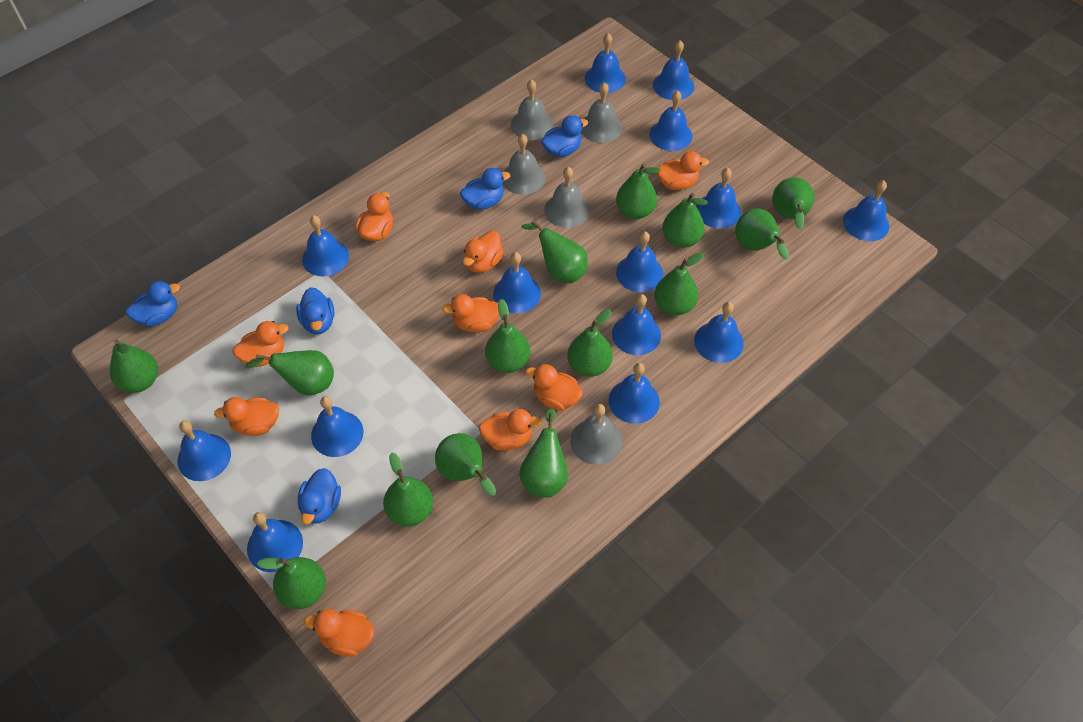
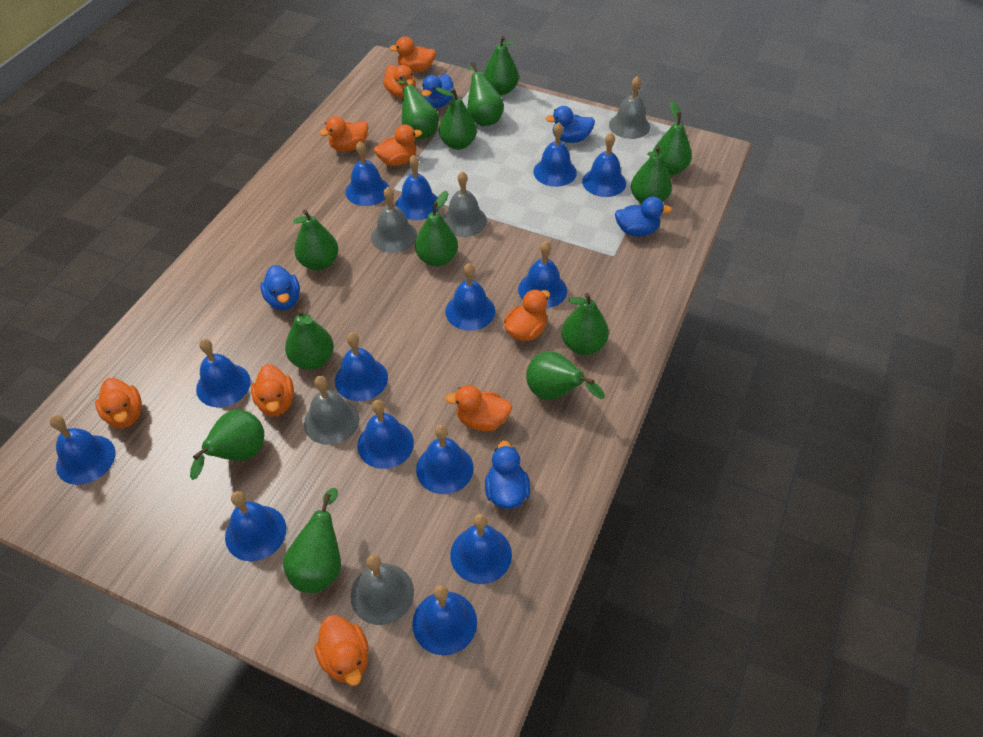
green pear: [110,339,158,393] [245,350,334,395] [257,557,326,609] [383,452,433,527] [435,433,496,495] [485,299,530,373] [519,409,568,498] [522,220,588,283] [567,309,613,377] [616,163,661,219] [654,252,704,315] [662,193,708,248] [735,208,789,259] [772,177,814,229] = 14 -> [190,410,264,480] [283,488,341,593] [285,309,334,370] [293,209,338,271] [396,75,439,140] [415,191,458,267] [436,88,477,150] [467,62,504,126] [483,36,519,95] [526,351,605,400] [561,293,609,355] [631,145,672,204] [653,101,692,175] = 13

